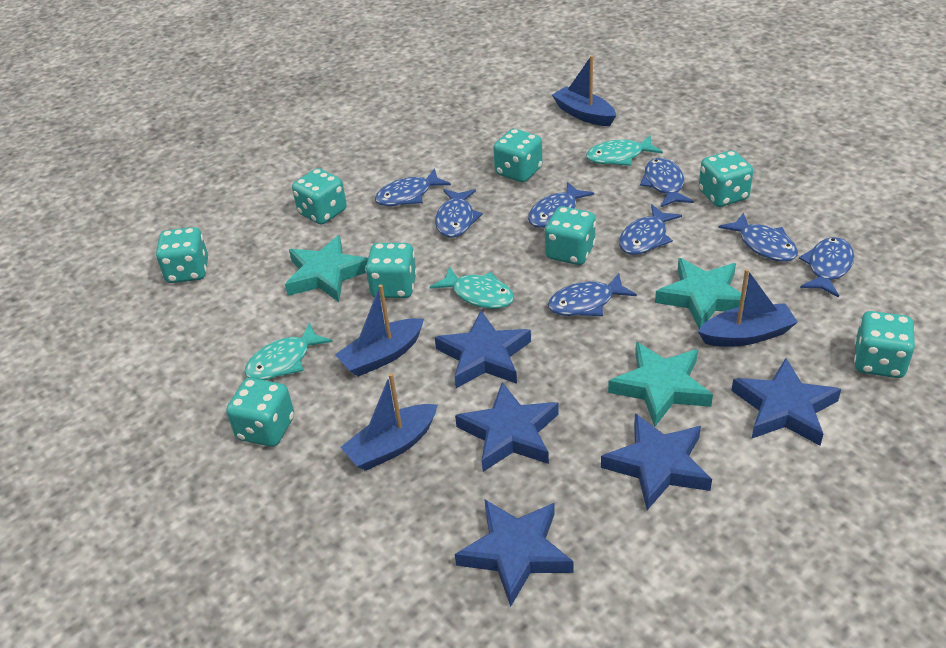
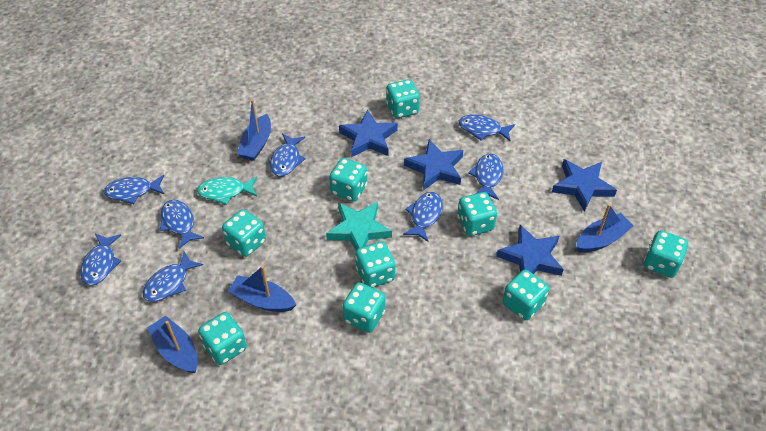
blue star: [435,311,531,388] [455,382,559,472] [455,499,573,607] [601,413,712,510] [731,358,841,446] = 5 -> [339,110,398,157] [404,139,463,190] [496,225,564,276] [552,159,617,212] = 4
turquoise dice: [156,227,208,283] [226,378,294,447] [292,168,347,225] [365,243,417,298] [493,129,543,182] [545,206,596,265] [699,150,753,207] [854,311,915,378] = 8 -> [198,312,247,365] [222,209,266,257] [329,158,367,201] [342,283,385,333] [355,241,395,288] [386,79,420,118] [457,192,497,236] [503,270,549,320] [644,230,688,278] = 9
turquoise fish: [244,322,332,380] [430,266,514,309] [586,135,663,166] = 3 -> [197,176,257,205] = 1
turquoise star: [285,235,368,302] [608,342,713,427] [655,258,746,329] = 3 -> [326,202,392,250] = 1

